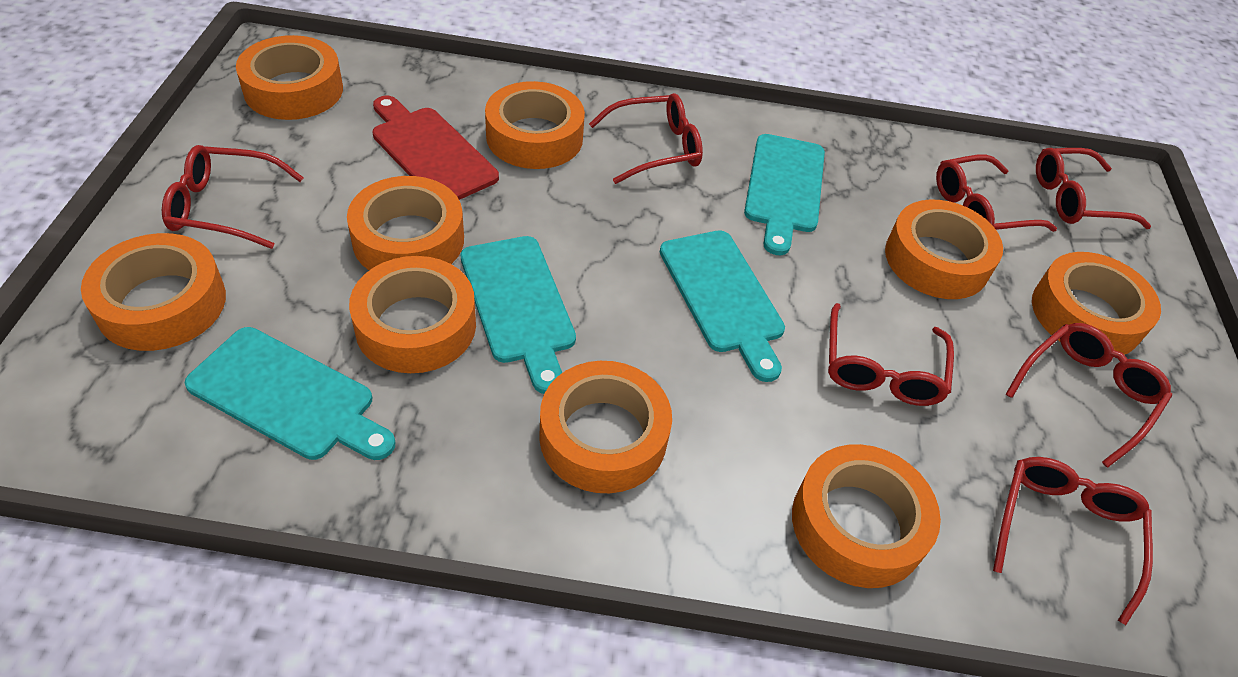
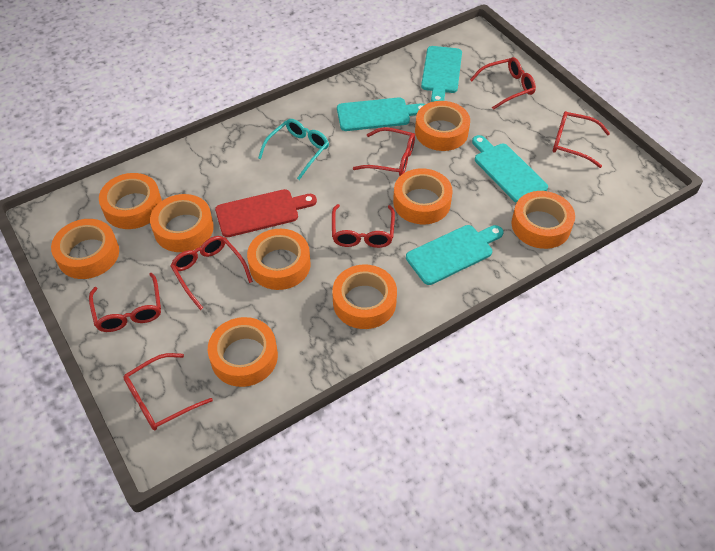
turquoise glasses: none = 0 -> [258,119,329,180] = 1

